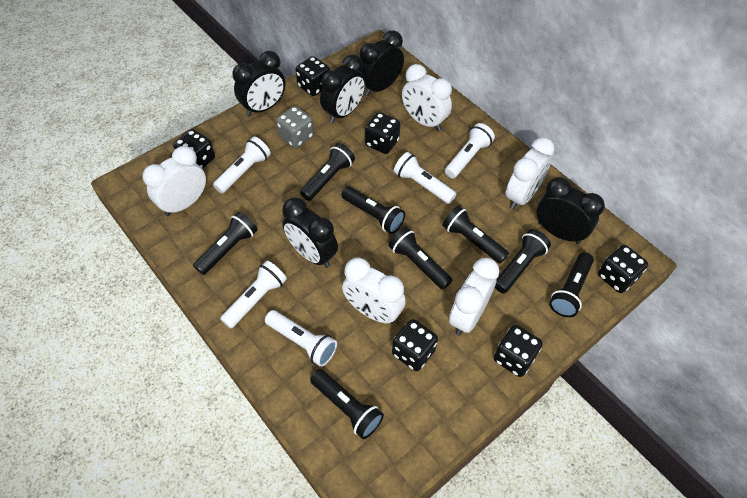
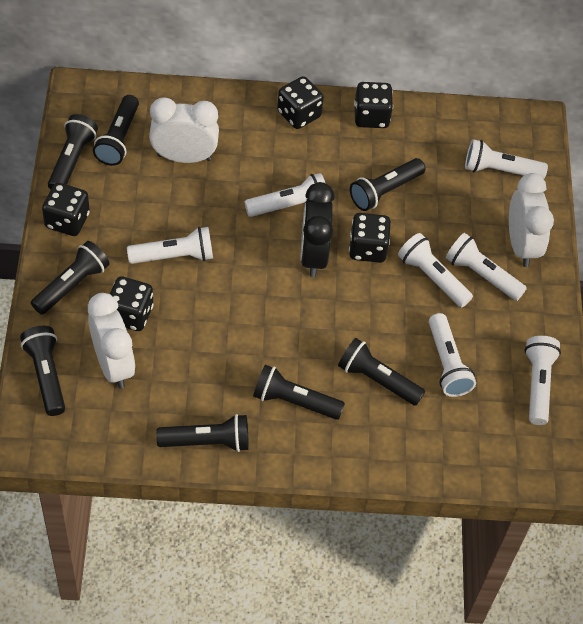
black clock: [232,51,286,116] [282,197,338,268] [320,54,366,123] [359,30,404,96] [537,177,605,244] = 5 -> [301,182,335,277] = 1
black dice: [173,129,215,169] [295,56,330,96] [365,112,400,154] [392,319,438,371] [494,325,543,377] [598,245,648,293] = 6 -> [42,183,90,236] [110,276,153,331] [277,76,324,129] [349,213,391,263] [354,82,393,128] = 5
grey dice: [276,106,314,148] = 1 -> none = 0
white clock: [142,146,206,216] [342,258,406,324] [402,64,452,131] [449,258,500,336] [505,137,555,210] = 5 -> [88,293,135,389] [149,97,219,163] [509,173,554,267] = 3
white flashlight: [213,137,271,193] [220,261,287,329] [265,310,337,367] [394,152,456,204] [445,123,495,179] = 5 -> [127,227,213,264] [244,173,325,217] [398,233,473,308] [429,313,476,397] [446,233,527,301] [465,139,548,179] [524,336,561,425] = 7

